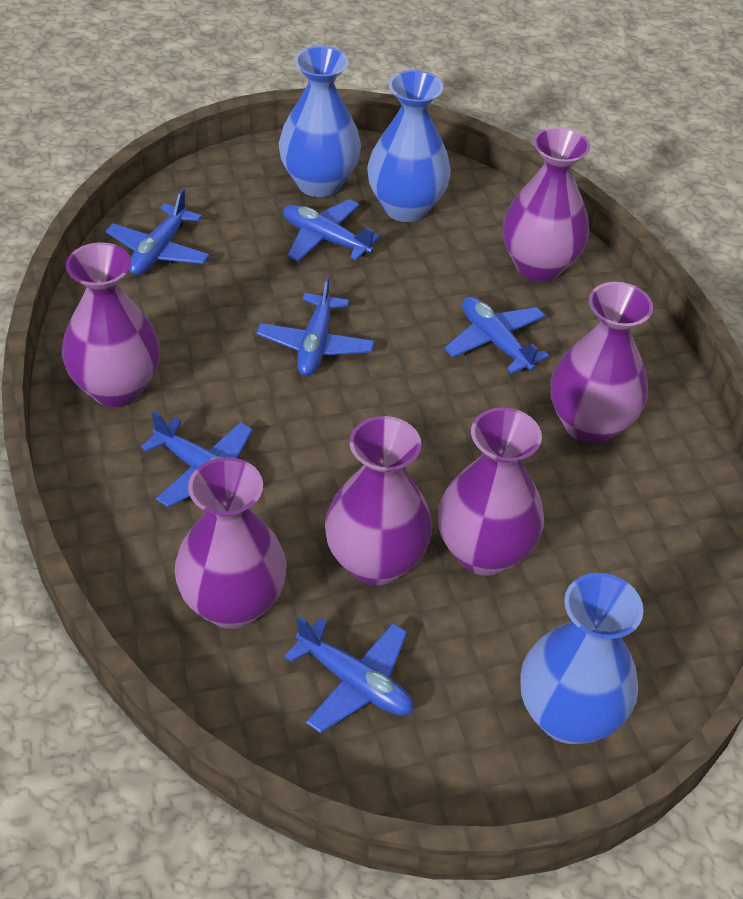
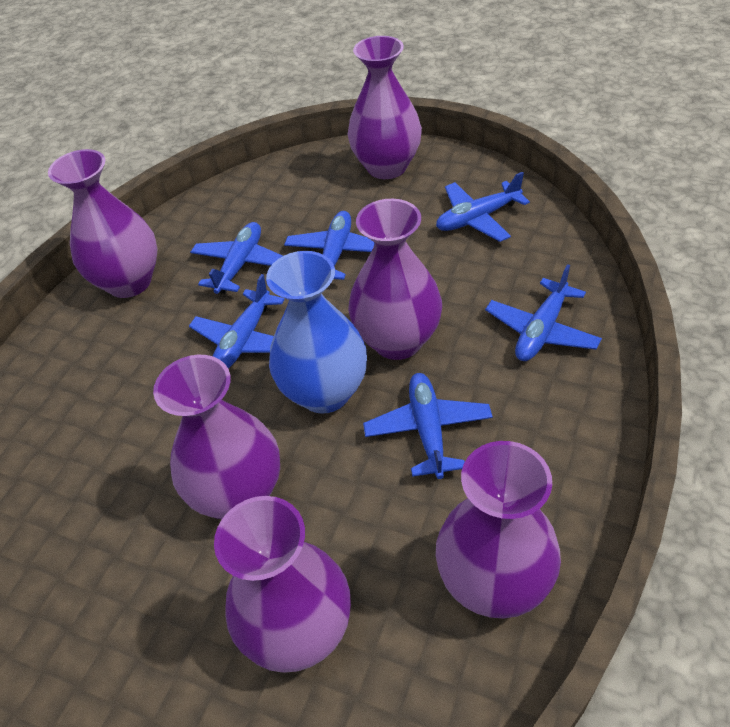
blue vase: [279,46,361,197] [367,70,451,222] [520,573,644,744] = 3 -> [266,251,367,414] = 1

